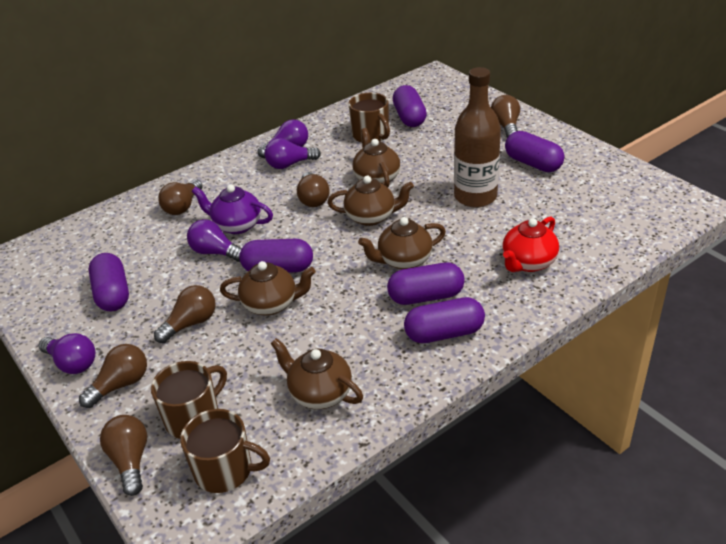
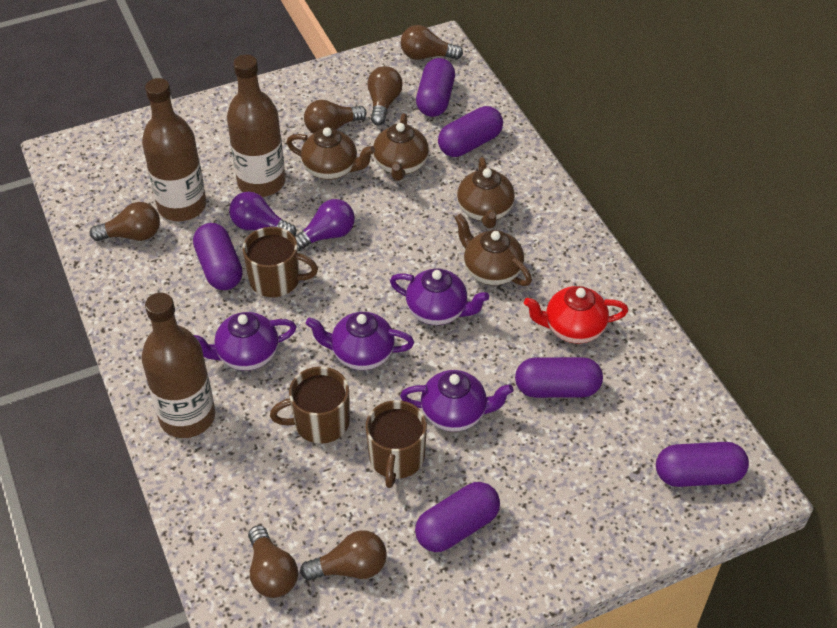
brown bottle: [454,67,501,208] = 1 -> [141,293,215,438] [142,78,206,221] [227,54,285,197] = 3
brown teapot: [220,261,316,316] [270,338,363,409] [327,176,414,226] [352,128,400,187] [358,217,446,270] = 5 -> [286,127,375,180] [373,113,429,181] [455,214,532,286] [457,157,515,228] = 4
purple light bulb: [39,333,95,374] [187,219,242,262] [258,119,308,158] [265,138,321,169] = 4 -> [229,192,296,236] [294,199,355,251] = 2
purple teapot: [192,184,273,234] = 1 -> [194,312,296,371] [306,312,414,370] [390,268,489,325] [400,370,514,432] = 4

